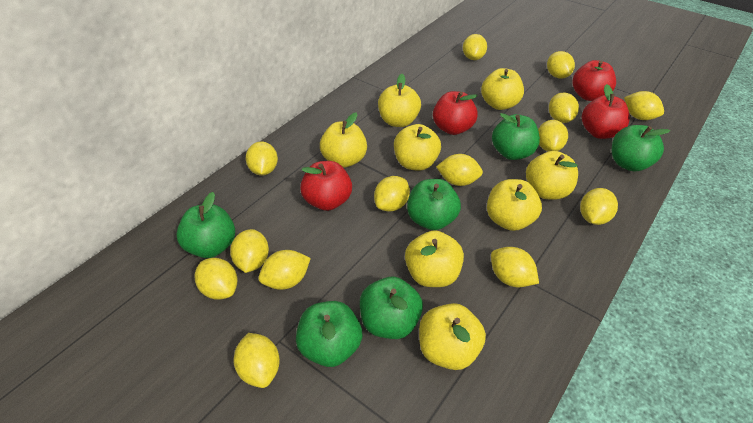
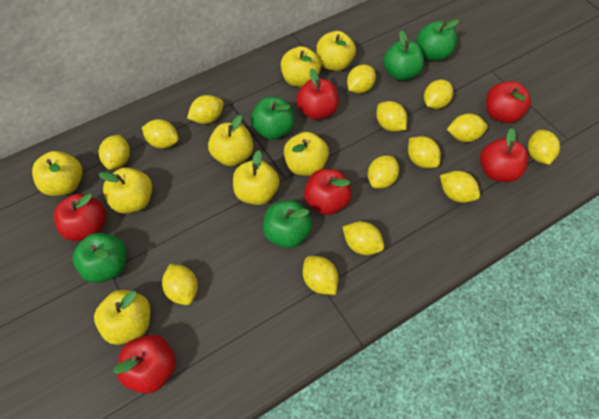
green apple: [176,192,235,258] [296,301,362,367] [360,277,423,339] [407,179,461,230] [492,113,540,160] [612,125,670,171] = 6 -> [73,233,126,283] [251,97,295,140] [263,200,312,248] [383,30,424,81] [417,19,459,61] = 5
red apple: [300,161,352,211] [433,91,478,135] [572,60,616,101] [582,84,630,139] = 4 -> [54,194,106,241] [113,334,176,394] [296,69,339,120] [304,169,352,215] [480,128,528,182] [486,81,531,123] = 6

